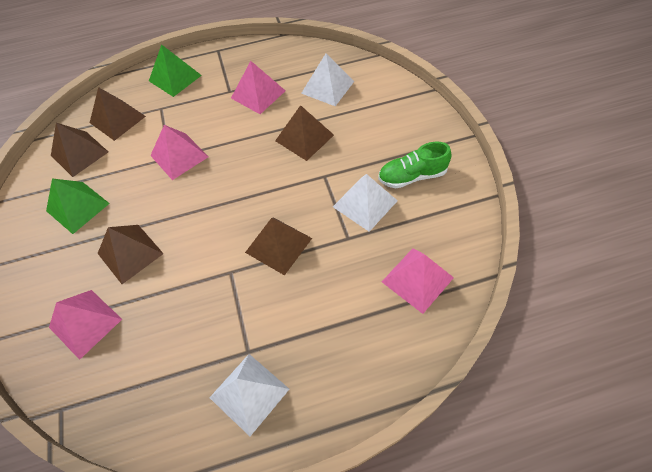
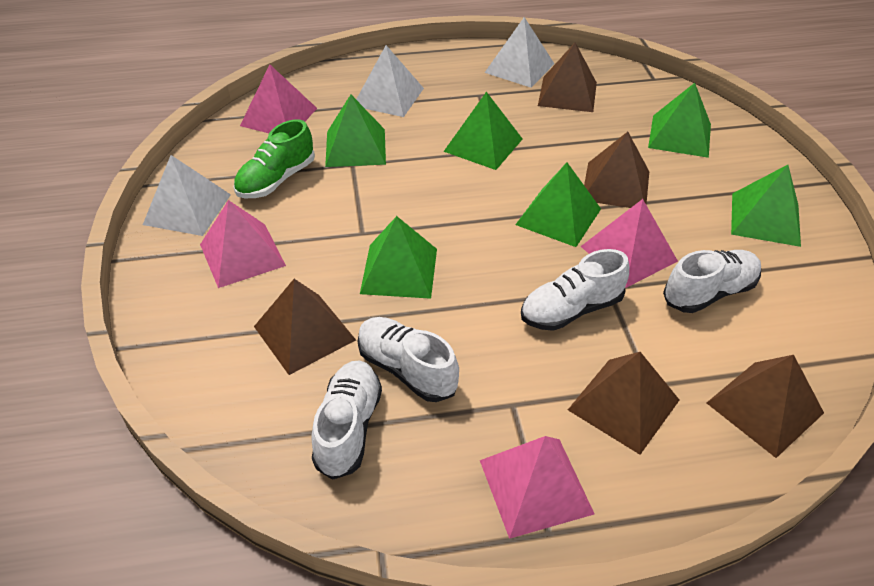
green pyramid: [46,178,110,234] [149,44,202,97] = 2 -> [325,94,386,167] [360,216,437,299] [443,92,523,170] [515,163,601,247] [648,83,711,158] [731,165,801,247] = 6
white shoe: none = 0 -> [311,360,382,480] [358,317,459,402] [521,249,629,331] [663,250,761,313] = 4

